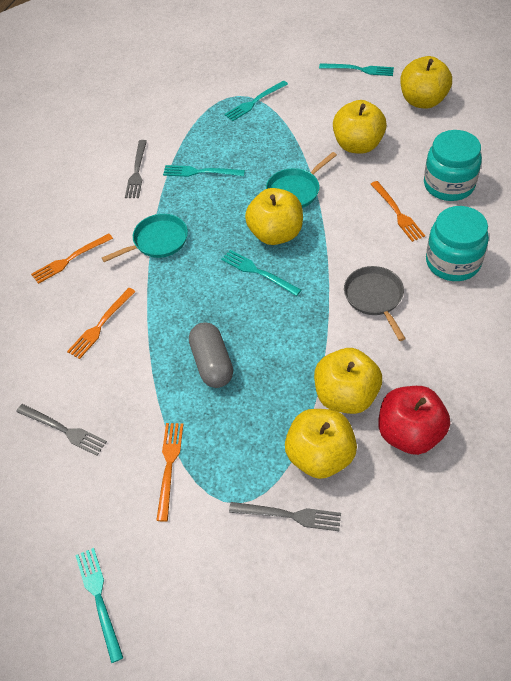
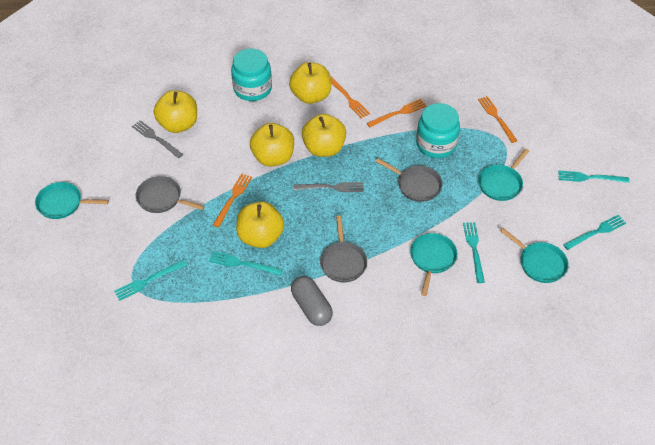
grey fork: [16,404,107,456] [125,140,147,198] [229,502,341,531] = 3 -> [132,120,183,158] [294,182,364,192] = 2
grey pan: [344,266,406,341] = 1 -> [136,176,205,213] [320,216,367,282] [375,158,443,202] = 3
red apple: [379,386,450,455] = 1 -> none = 0
turquoise pan: [102,214,188,262] [266,152,337,208] = 2 -> [35,182,109,219] [410,233,457,296] [478,149,529,201] [500,228,568,283] = 4

